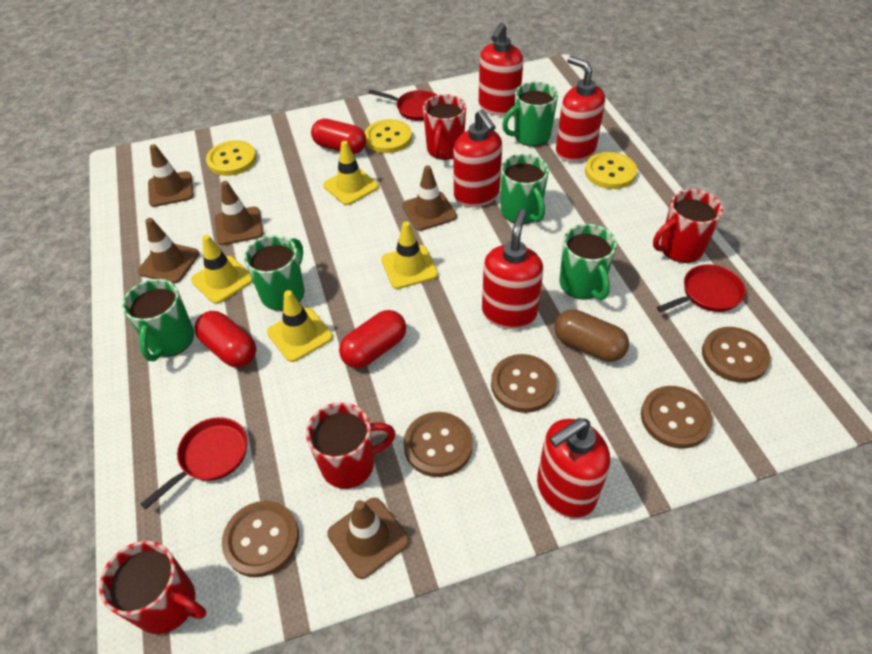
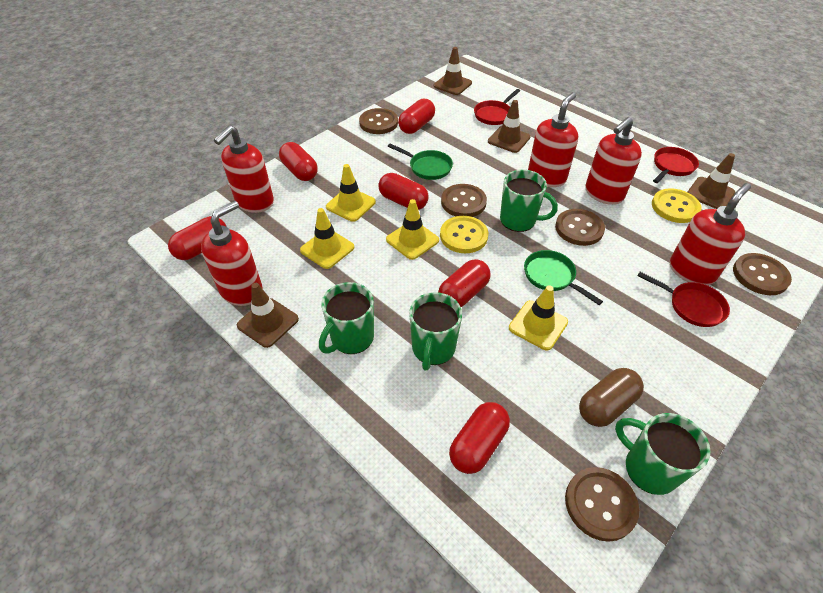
brown traffic cone: [138,218,199,284] [148,144,194,207] [215,181,263,245] [327,498,409,579] [402,165,457,231] = 5 -> [237,283,299,348] [434,47,472,95] [488,100,531,153] [688,153,735,209] = 4
green mug: [122,279,194,361] [244,235,304,311] [501,154,549,224] [502,82,558,146] [559,224,617,300] = 5 -> [319,282,374,354] [409,292,462,371] [500,170,558,232] [615,413,710,495] = 4
green pan: none = 0 -> [388,143,453,180] [524,250,603,305] = 2
red capsule: [194,311,256,367] [311,119,366,154] [339,310,406,368] = 3 -> [168,216,227,260] [279,142,318,181] [378,173,429,210] [398,98,435,134] [438,259,491,307] [449,402,510,474] = 6
red mug: [99,541,206,634] [306,403,396,489] [423,94,466,160] [653,189,723,263] = 4 -> none = 0
yellow button: [206,140,256,176] [365,119,412,153] [585,152,637,189] = 3 -> [440,216,489,253] [652,188,702,223] = 2

